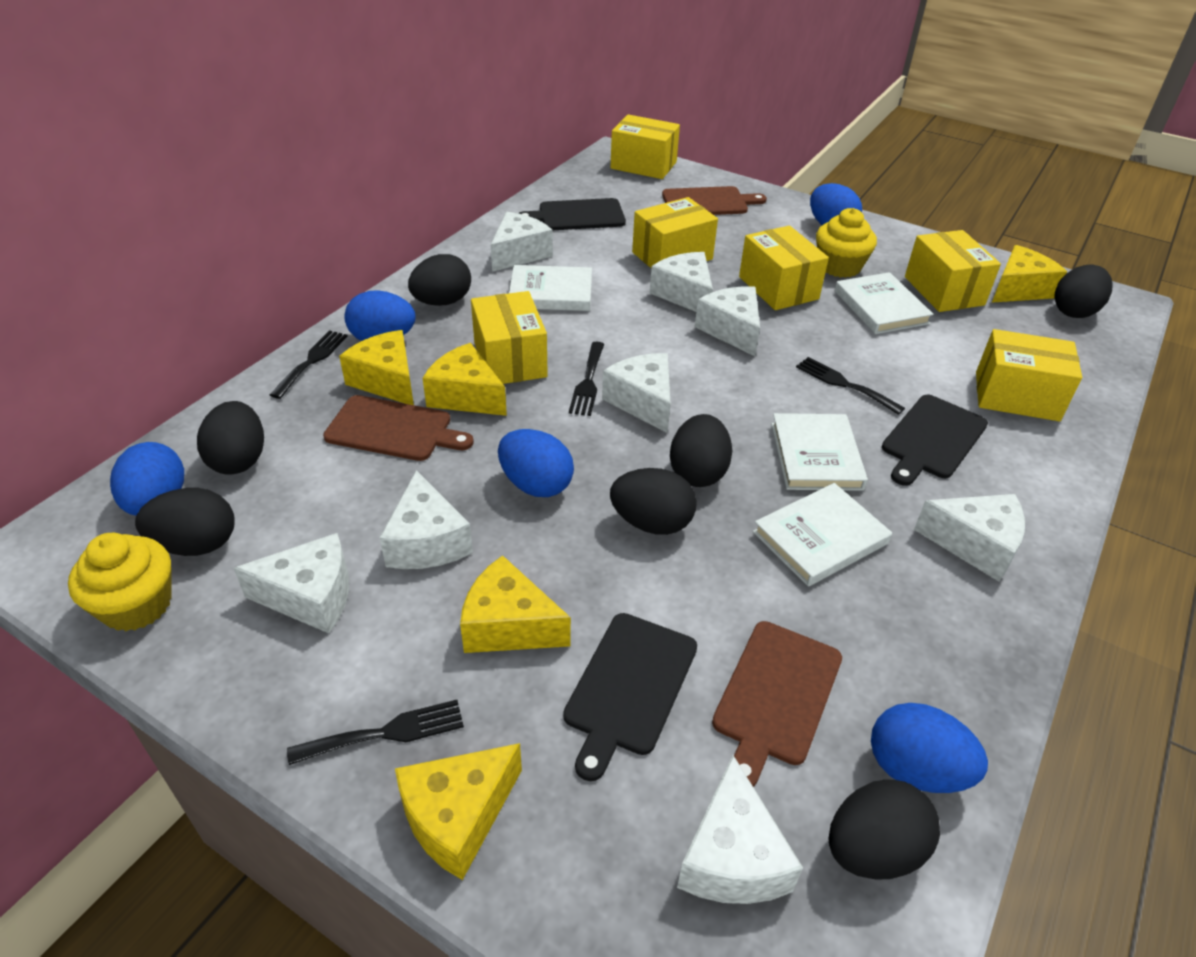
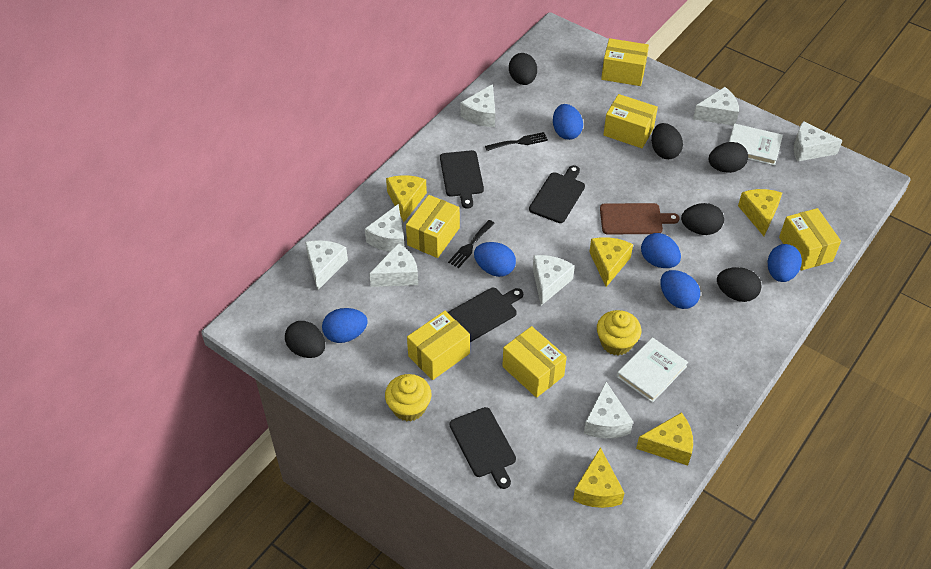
black cutting board: [519,198,626,231] [563,613,697,781] [882,395,988,486] = 3 -> [440,150,484,208] [447,288,523,342] [450,407,516,489] [529,165,585,223] = 4
black egg: [135,488,235,556] [197,401,264,475] [408,254,471,306] [610,468,697,535] [670,414,732,487] [829,779,940,879] [1054,265,1113,318] = 7 -> [285,321,325,358] [509,53,537,85] [651,123,683,159] [681,203,724,235] [708,142,748,173] [717,267,762,302] = 6
black fork: [270,330,347,399] [287,700,464,765] [569,342,604,416] [796,357,905,415] = 4 -> [448,220,495,268] [485,132,548,151] = 2
blue egg: [110,442,184,516] [344,290,416,341] [498,429,574,497] [810,183,862,225] [871,703,988,793] = 5 -> [322,308,368,343] [474,242,516,277] [553,104,583,140] [641,233,681,268] [661,270,700,309] [767,244,802,282] = 6
brown cutting board: [323,395,474,461] [662,186,767,215] [712,621,842,787] = 3 -> [600,203,680,234] = 1
white book: [509,265,592,311] [753,483,892,587] [771,413,868,491] [835,272,933,334] = 4 -> [617,337,688,403] [729,123,783,166] = 2

